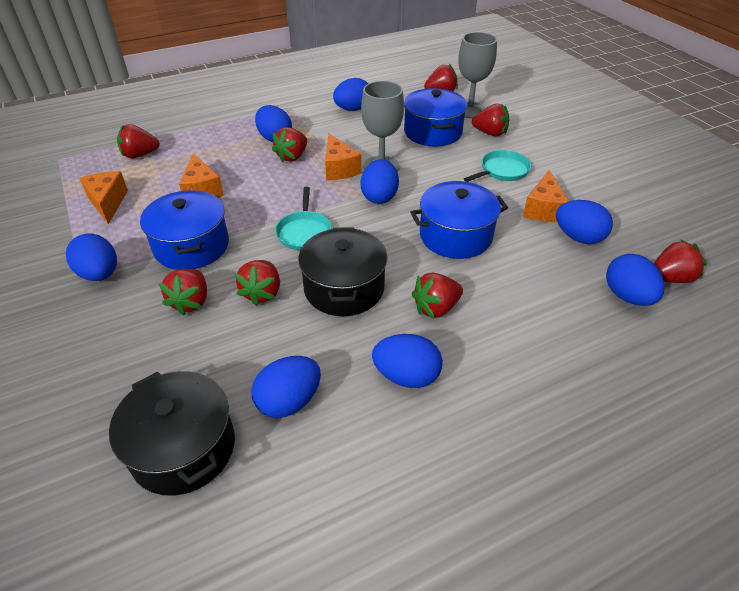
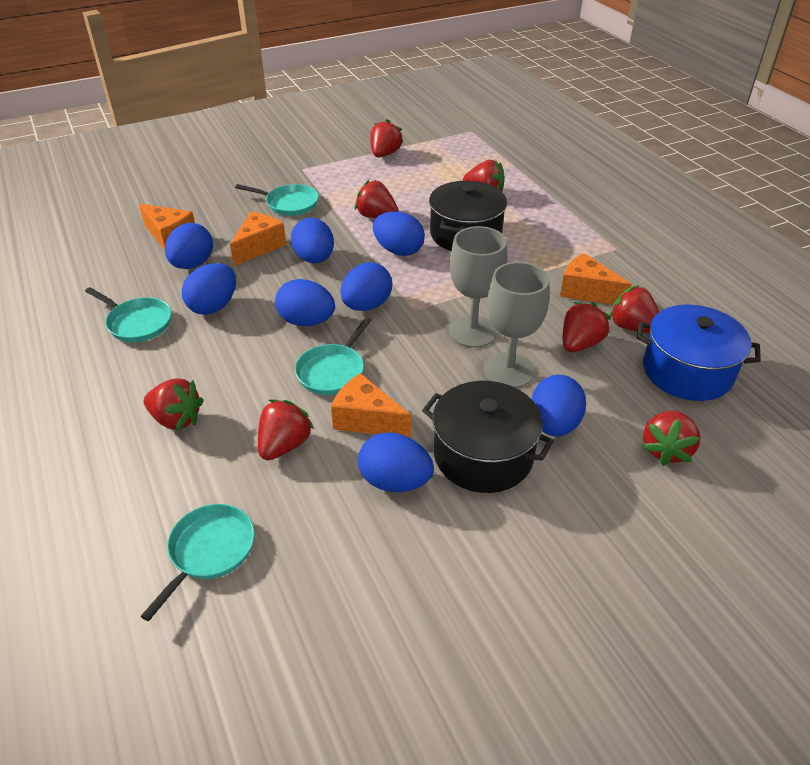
blue pot: [140,190,229,270] [404,88,467,147] [410,181,508,259] = 3 -> [637,305,761,401] = 1
turquoise pan: [275,187,332,250] [464,150,531,182] = 2 -> [85,287,172,342] [140,504,255,621] [235,184,319,216] [295,317,371,395] = 4

